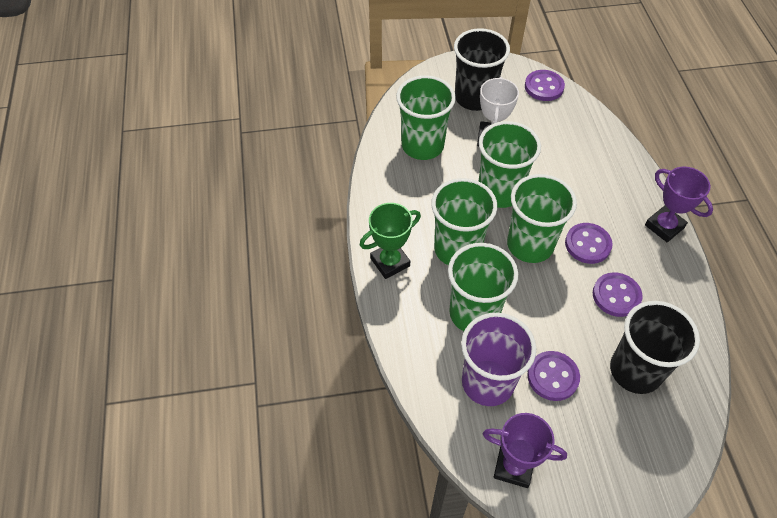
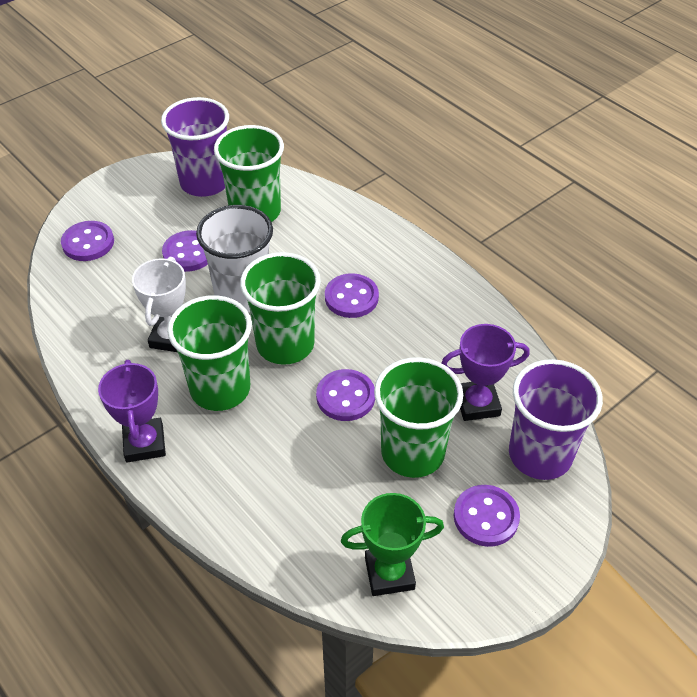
black cup: [454,28,510,111] [610,301,700,394] = 2 -> none = 0
green cup: [396,75,456,160] [431,178,497,265] [448,243,518,331] [479,121,541,208] [507,174,577,263] = 5 -> [167,295,252,411] [214,125,284,222] [240,252,321,365] [374,357,463,478] = 4
purple button: [525,70,565,101] [527,351,580,401] [565,223,613,264] [593,272,643,317] = 4 -> [61,221,114,261] [162,230,208,272] [316,369,375,421] [325,273,379,318] [454,485,520,547] = 5
purple cup: [461,313,536,406] = 1 -> [161,97,229,197] [509,359,603,480] = 2
white cup: none = 0 -> [196,205,273,312] = 1

